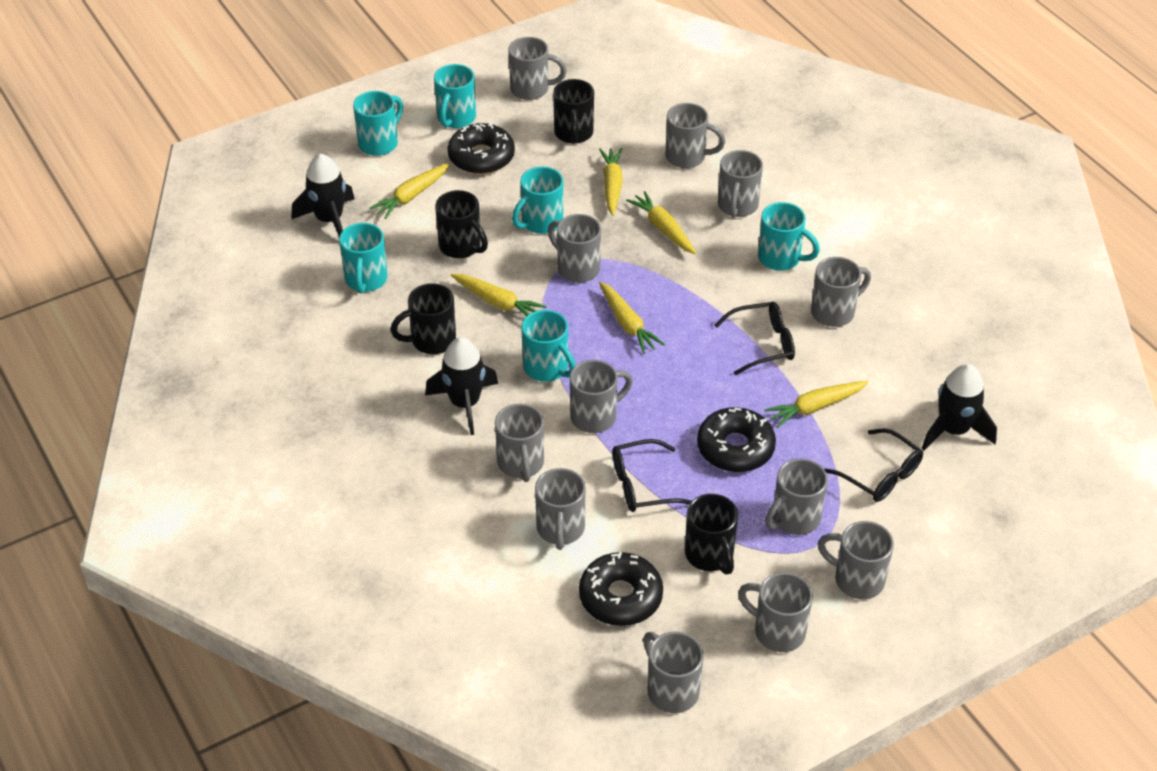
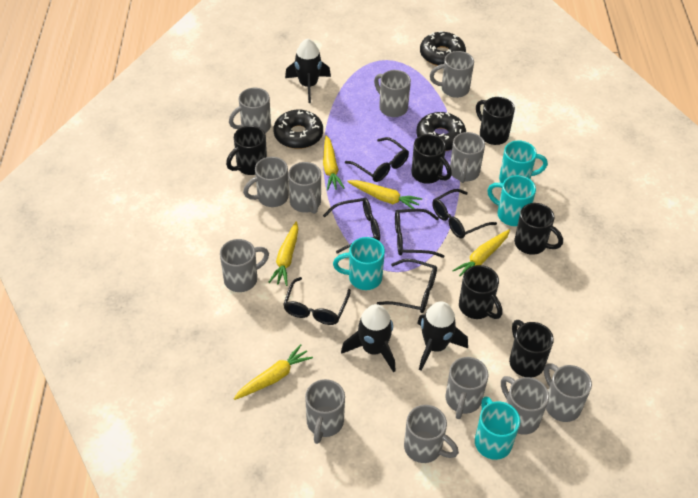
black glasses: [612,439,692,512] [714,301,795,375] [824,428,923,502] = 3 -> [283,277,351,325] [323,198,380,254] [345,137,409,182] [377,259,437,313] [395,209,444,258] [432,189,497,239] = 6
black mug: [390,283,456,354] [435,190,488,258] [553,79,594,144] [685,494,738,574] = 4 -> [226,126,267,175] [412,134,452,184] [459,265,502,319] [476,97,515,145] [509,320,554,378] [514,203,563,255] = 6
turquoise mug: [339,223,387,294] [353,91,403,156] [434,64,476,128] [512,167,563,234] [521,310,576,382] [758,202,820,271] = 6 -> [333,237,385,290] [475,396,520,460] [487,175,536,226] [499,140,548,183] = 4
yellow carrot: [369,163,450,219] [451,274,547,316] [599,148,623,216] [599,282,665,354] [626,191,696,254] [764,381,868,428] = 6 -> [234,344,313,400] [268,221,298,286] [323,135,345,191] [347,180,422,209] [452,230,510,276] = 5

